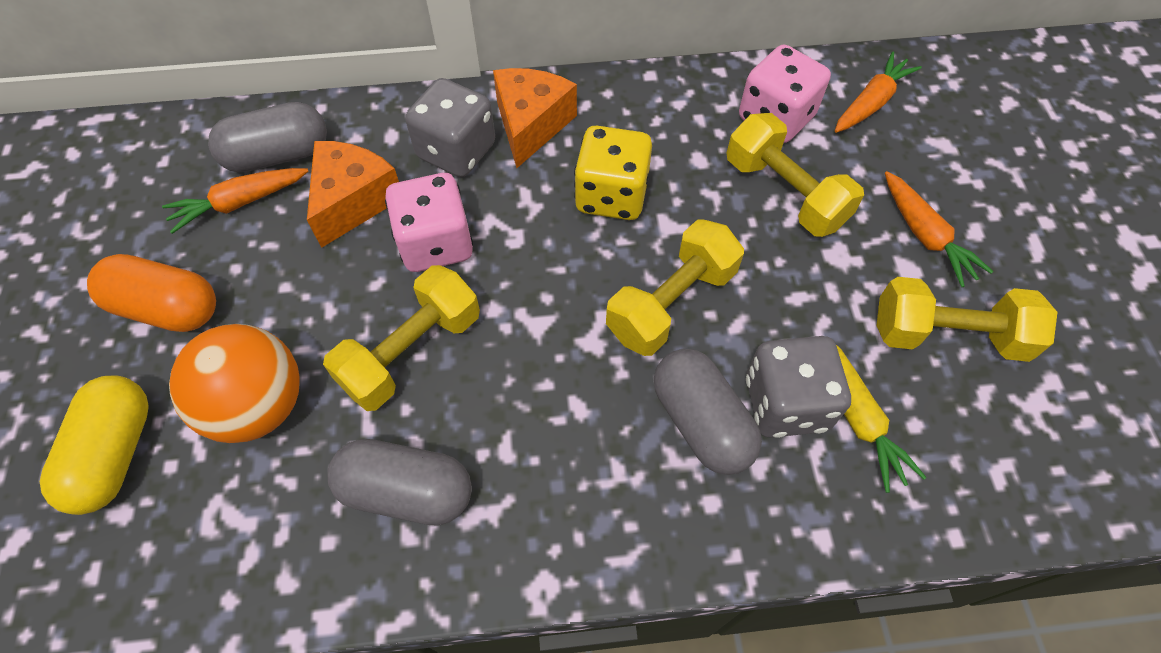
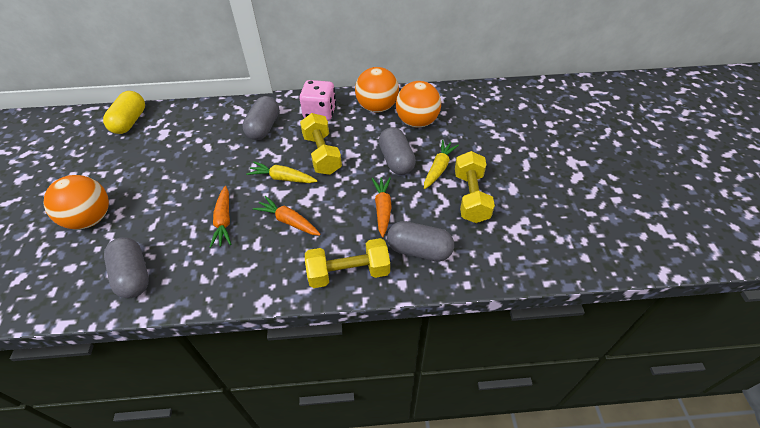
grey capsule: [208,102,327,173] [328,439,472,526] [654,349,762,475] = 3 -> [104,237,149,298] [242,96,279,140] [379,127,416,175] [387,221,454,262] = 4
grey dice: [405,78,495,177] [746,336,851,438] = 2 -> none = 0
orange ball: [169,324,300,443] = 1 -> [43,175,109,230] [355,67,399,112] [396,81,441,128] = 3
orange capsule: [87,254,216,332] = 1 -> none = 0
orange cheese: [307,141,399,248] [493,68,577,168] = 2 -> none = 0
pink dice: [385,173,473,272] [739,44,831,143] = 2 -> [300,80,336,121] = 1
yellow carrot: [836,345,927,493] = 1 -> [246,162,317,183] [424,140,459,189] = 2
yellow dice: [574,126,652,220] = 1 -> none = 0
yellow dumbbell: [323,265,480,411] [606,219,744,356] [727,113,864,237] [876,277,1057,362] = 4 -> [300,113,342,175] [305,238,390,288] [455,151,495,223] = 3

